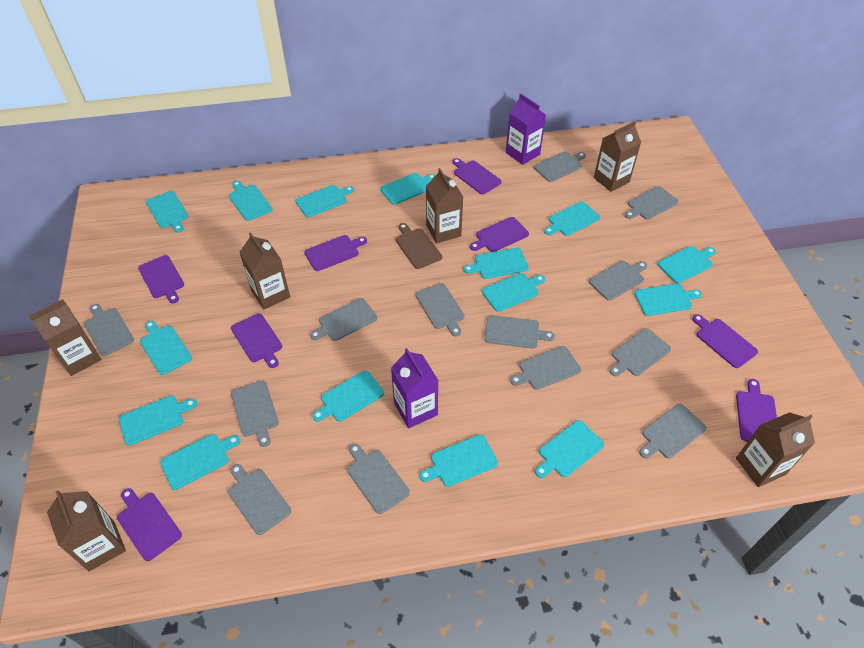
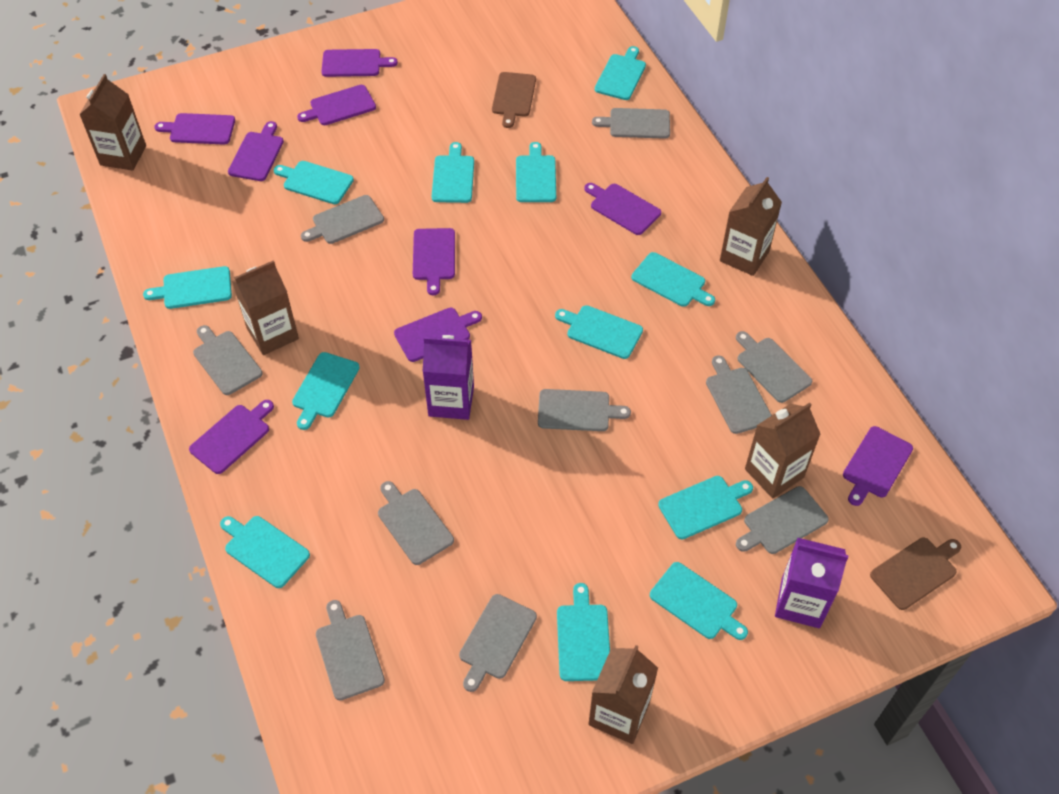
brown carton: [29,299,101,376] [47,490,126,571] [239,232,290,309] [426,168,463,243] [594,121,641,192] [736,412,815,487] = 6 -> [79,74,146,171] [232,260,299,355] [588,645,658,744] [720,177,782,276] [745,403,821,498] = 5
brown cutting board: [396,223,442,269] = 1 -> [492,72,536,128] [870,538,961,610] = 2
grey cutting board: [84,304,134,356] [228,464,291,535] [231,381,279,447] [310,298,377,341] [347,444,410,514] [416,283,465,336] [485,315,555,349] [510,346,581,390] [534,151,586,182] [589,261,647,301] [609,328,671,377] [625,186,679,220] [639,404,707,458] = 13 -> [193,325,263,395] [301,195,384,244] [316,600,385,700] [378,481,454,565] [459,594,537,692] [538,389,631,431] [592,108,670,139] [706,355,772,434] [736,331,812,403] [736,486,829,554] = 10
purple cutting board: [117,488,182,561] [138,255,184,304] [231,313,282,368] [304,235,367,271] [452,158,502,194] [470,217,529,252] [692,314,758,368] [736,379,777,442] = 8 -> [154,113,235,145] [189,400,274,474] [228,121,284,181] [297,85,376,125] [321,49,398,77] [394,308,482,362] [413,228,455,295] [584,183,661,235] [843,426,913,506] = 9
turquoise cutting board: [119,395,197,445] [140,321,192,375] [146,191,188,232] [160,434,240,490] [229,181,272,221] [296,185,354,217] [312,370,384,422] [380,173,436,205] [419,435,498,487] [463,247,529,279] [482,273,545,312] [535,420,604,478] [544,201,600,236] [634,283,702,316] [657,246,716,283] = 15 -> [143,266,232,309] [220,516,310,588] [273,161,354,204] [292,352,360,430] [432,142,474,203] [516,142,556,202] [555,305,643,359] [557,583,610,681] [595,46,646,100] [631,252,715,307] [650,562,748,640] [658,476,753,539] = 12

